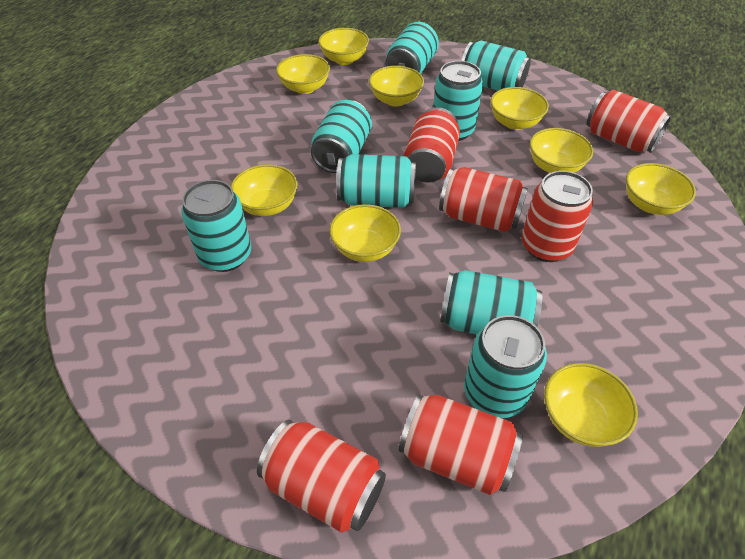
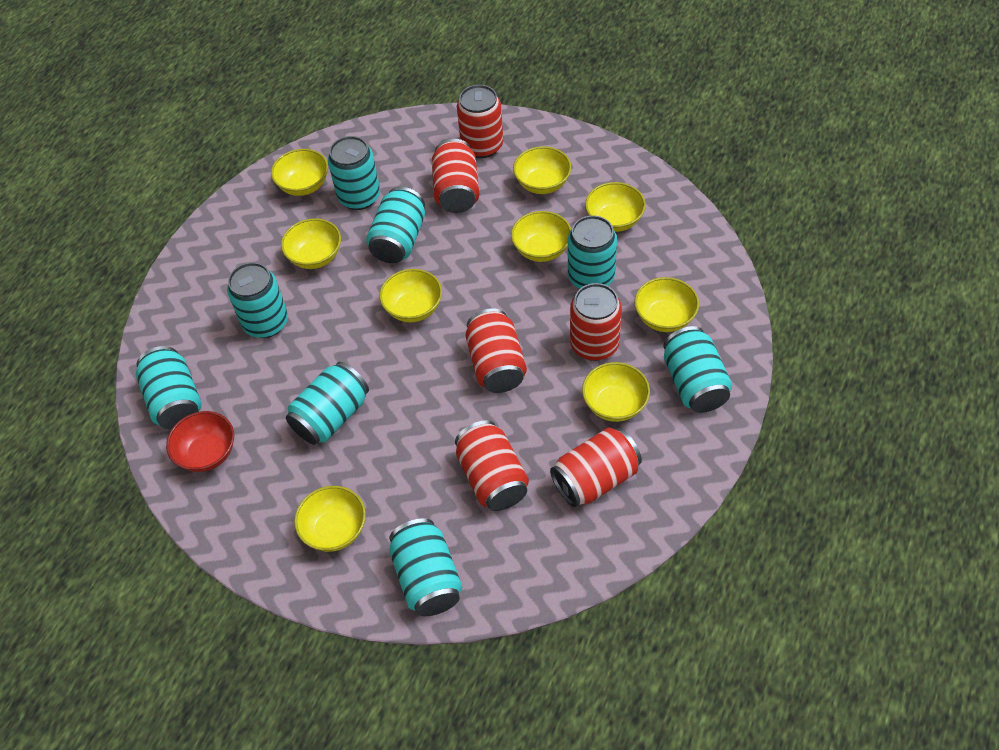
red bowl: none = 0 -> [166,411,234,472] = 1

